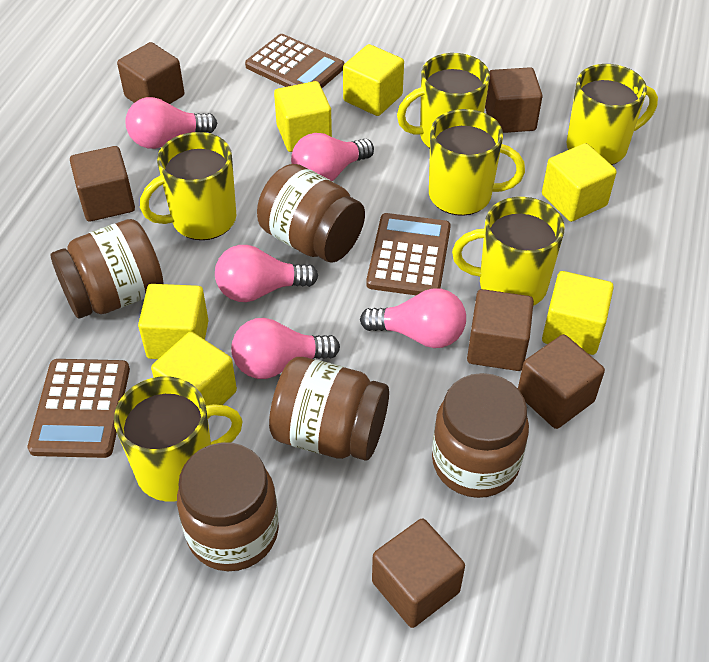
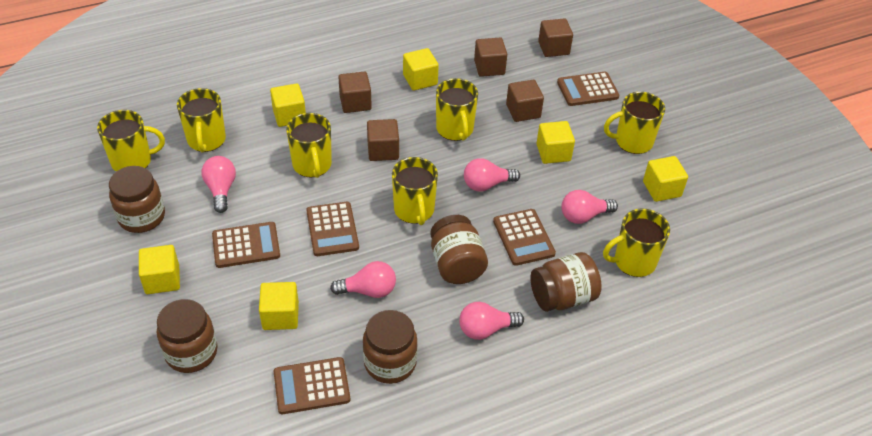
brown calculator: [28,359,130,458] [245,34,345,88] [366,213,451,295] = 3 -> [212,222,280,268] [274,357,350,414] [306,202,359,256] [493,209,556,266] [557,72,619,106] = 5
brown cube: [70,146,135,222] [117,42,184,104] [372,518,465,628] [467,289,534,371] [485,67,542,133] [518,334,605,429] = 6 -> [338,72,372,113] [367,119,399,161] [474,38,507,77] [506,80,544,122] [538,18,573,57] = 5
yellow mug: [114,377,243,502] [140,132,236,240] [397,53,490,148] [429,109,525,216] [452,197,565,306] [566,64,658,165] = 6 -> [97,110,165,171] [177,88,226,152] [286,113,332,178] [392,157,438,225] [436,78,478,141] [603,209,670,277] [604,92,665,154] = 7

